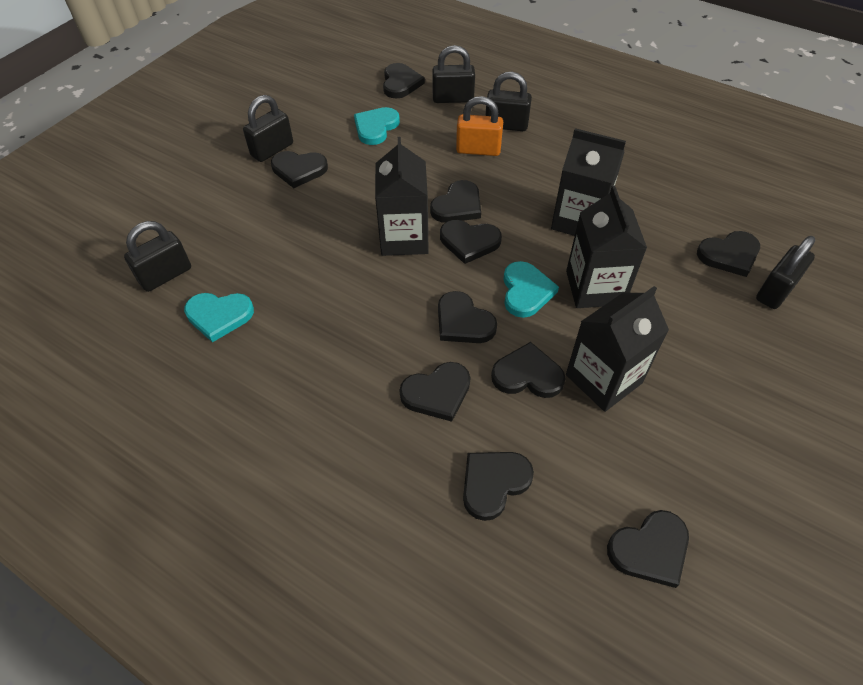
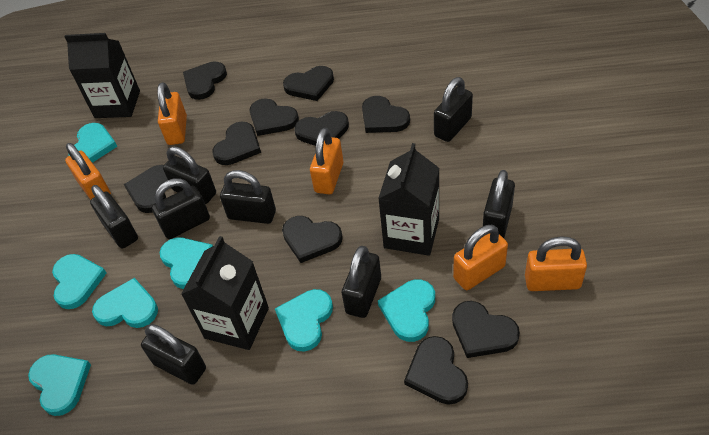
black carton: [375,137,429,256] [551,128,626,236] [566,186,647,308] [566,286,669,412] = 4 -> [64,33,140,118] [181,236,269,350] [378,143,439,256] = 3
black padlock: [124,221,191,292] [243,95,293,162] [432,45,475,103] [485,72,532,131] [756,236,815,309] = 5 -> [90,185,138,248] [141,324,206,385] [152,179,210,239] [163,146,216,204] [220,170,276,224] [342,245,381,318] [434,77,473,142] [483,170,515,238] = 8
orange padlock: [456,96,503,156] = 1 -> [65,143,111,200] [157,82,187,145] [310,128,343,194] [453,225,508,290] [525,236,587,291] = 5
turquoise heart: [184,293,254,342] [354,107,400,145] [503,261,559,318] = 3 -> [28,354,91,416] [52,254,107,309] [69,123,117,163] [92,278,158,328] [159,237,213,289] [275,289,333,352] [378,279,435,342] = 7

